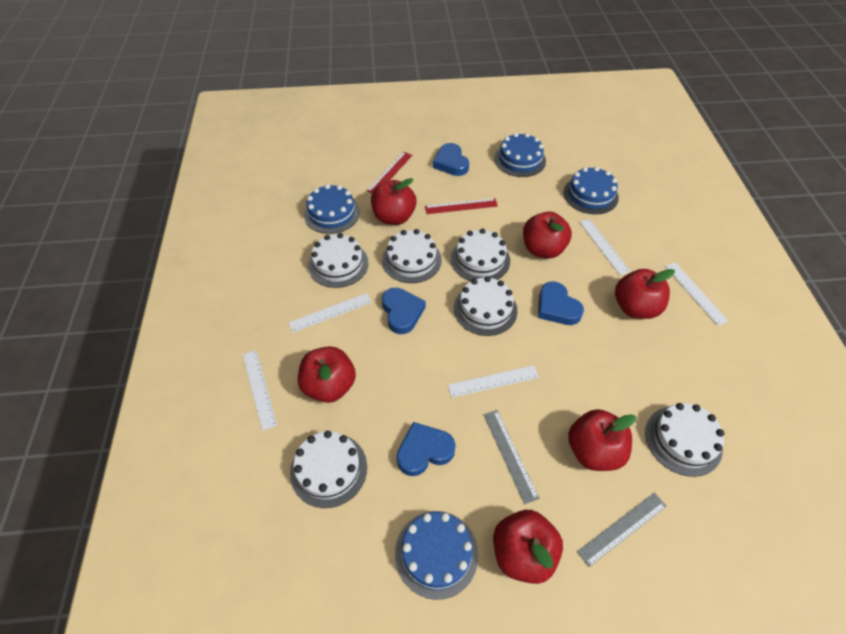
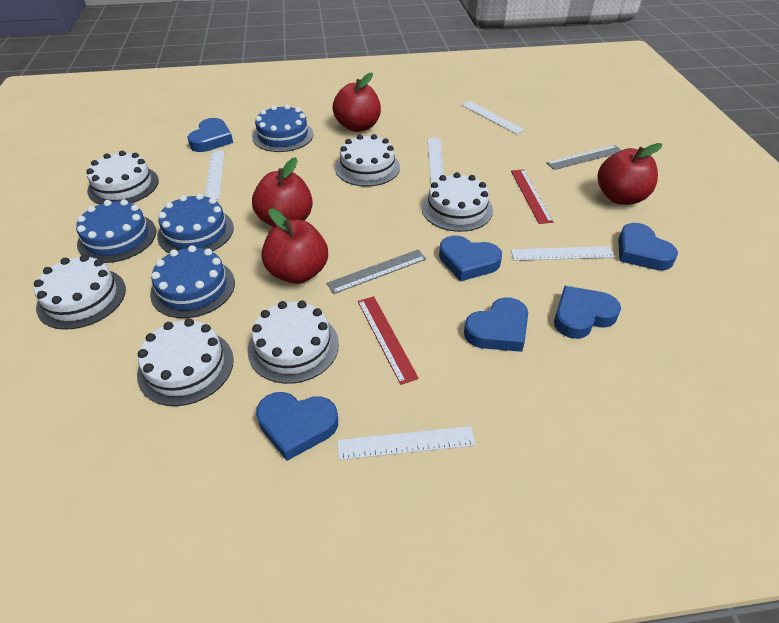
blue heart: [382,288,426,334] [397,422,456,476] [433,143,469,176] [538,282,584,325] = 4 -> [187,118,233,152] [256,392,338,461] [439,235,502,281] [464,298,528,352] [554,286,621,339] [618,223,678,270] = 6
red apple: [298,346,356,403] [371,178,416,225] [493,510,563,584] [523,212,572,259] [568,409,636,471] [615,269,675,319] = 6 -> [252,157,313,227] [261,208,328,284] [332,72,381,132] [598,143,662,205] = 4

